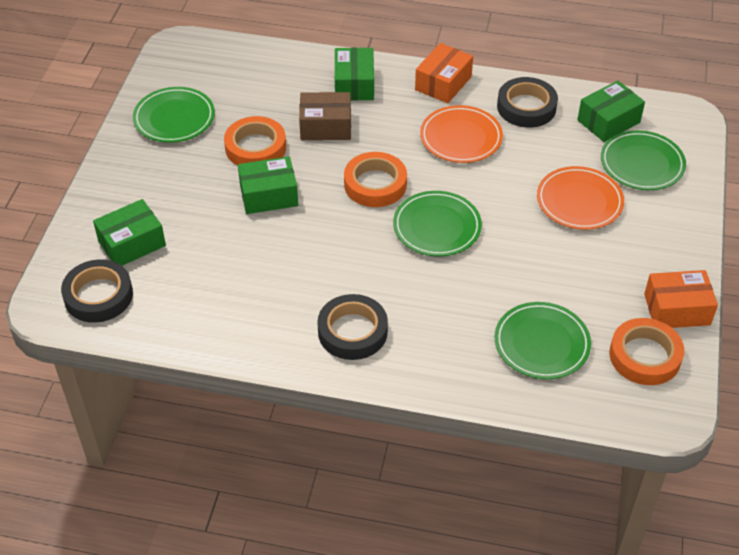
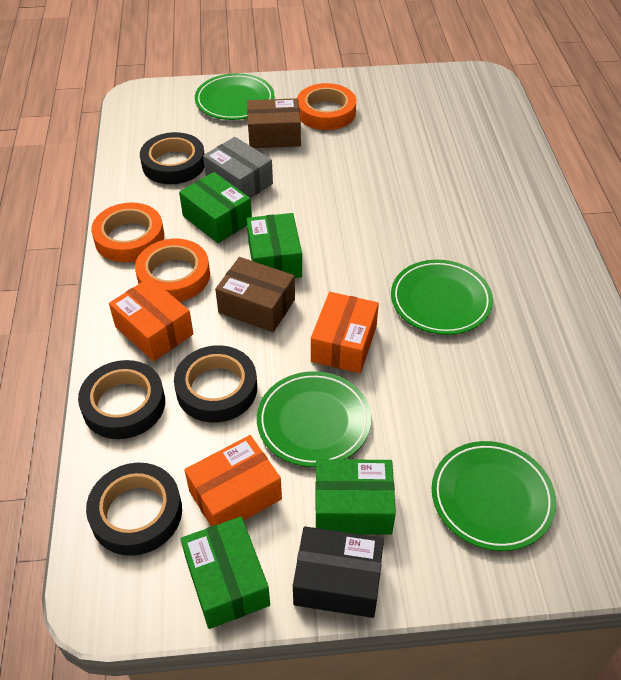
black box: none = 0 -> [293,526,384,618] = 1
black tape: [61,259,133,323] [317,294,388,360] [497,77,558,128] = 3 -> [78,360,165,439] [86,463,182,556] [140,132,204,184] [174,345,257,422] = 4
brown box: [299,92,351,140] = 1 -> [215,257,295,332] [247,98,301,148] = 2
grey box: none = 0 -> [203,137,273,198] = 1
orange box: [415,43,473,103] [644,270,718,328] = 2 -> [109,277,193,361] [185,435,282,526] [311,292,379,373] = 3
orange plate: [420,105,503,163] [537,166,624,230] = 2 -> none = 0

